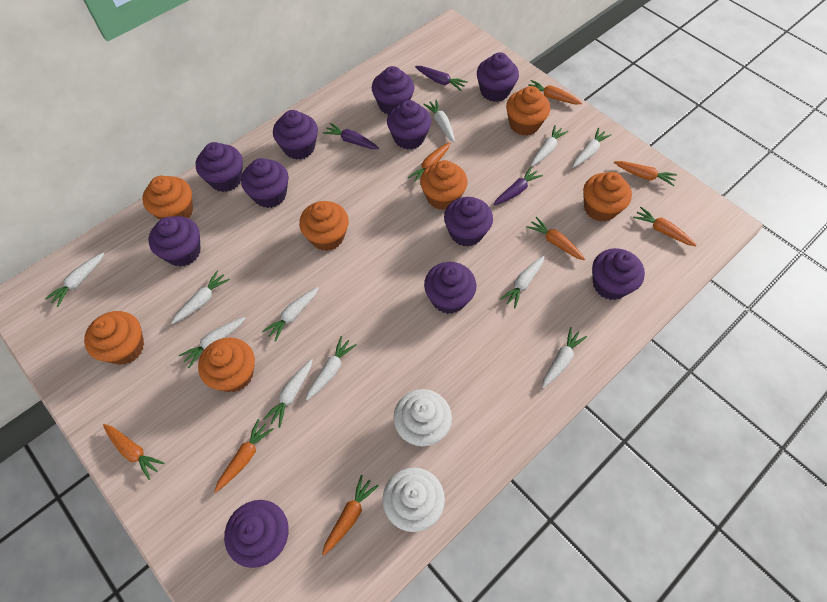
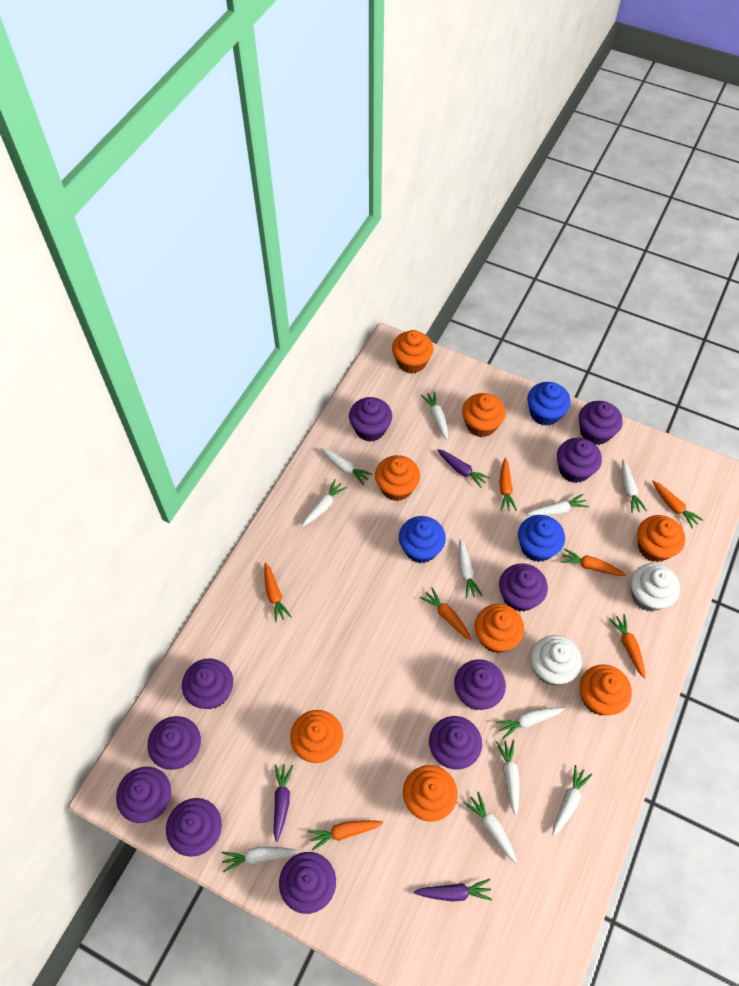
blue cupcake: none = 0 -> [399,516,446,563] [518,515,565,562] [527,382,571,426] = 3
orange carrot: [103,424,164,480] [214,419,274,493] [322,475,379,556] [408,142,450,185] [527,217,585,261] [528,80,582,104] [614,161,677,186] [633,207,697,246] = 8 -> [264,562,292,623] [308,821,383,851] [420,588,472,640] [499,458,517,511] [561,548,626,576] [609,614,646,679] [652,481,703,529] = 7
orange cupcake: [84,311,144,365] [142,176,193,220] [198,337,255,392] [299,201,349,251] [420,160,468,210] [506,86,550,136] [583,172,632,222] = 7 -> [290,710,343,763] [375,455,420,501] [392,330,434,373] [403,765,458,822] [462,393,506,437] [475,604,525,653] [580,664,632,715] [637,515,685,562] = 8

